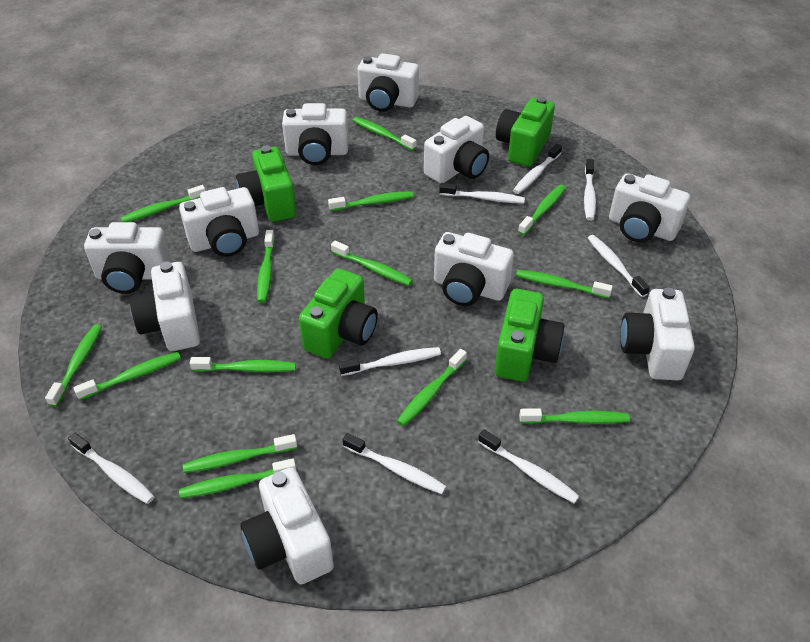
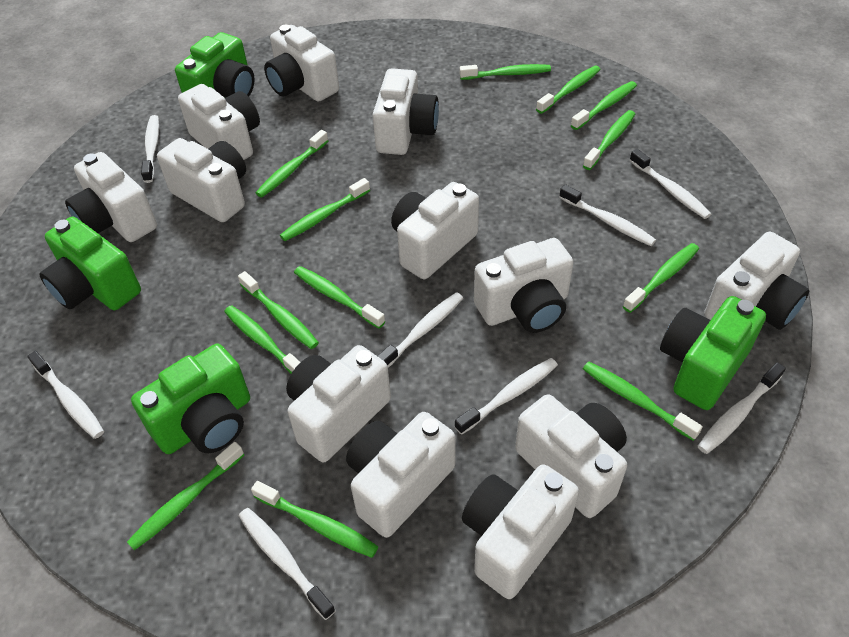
green toothbrush: [45,324,102,407] [74,352,181,400] [121,185,206,222] [179,459,296,499] [183,434,297,473] [190,357,296,372] [257,230,275,303] [328,191,414,211] [331,241,413,286] [353,117,417,151] [397,349,467,426] [516,270,613,298] [518,185,566,235] [519,408,630,424] = 14 -> [127,442,244,550] [224,305,301,374] [238,271,319,349] [251,481,378,558] [256,130,328,197] [280,178,370,241] [294,266,385,328] [459,64,551,80] [536,66,600,114] [571,81,637,130] [583,110,635,170] [583,361,703,441] [623,243,699,313] = 13
white camera: [84,222,172,294] [130,262,200,351] [179,187,259,257] [240,468,334,584] [282,103,349,165] [357,53,419,112] [424,116,489,183] [434,232,514,306] [609,173,690,242] [620,287,695,380] = 10 -> [65,152,157,242] [157,138,246,222] [178,84,260,160] [264,25,339,102] [286,345,391,462] [346,412,455,538] [373,68,439,155] [391,182,479,279] [462,464,579,599] [474,238,574,333] [515,394,627,518] [704,232,809,330] = 12

